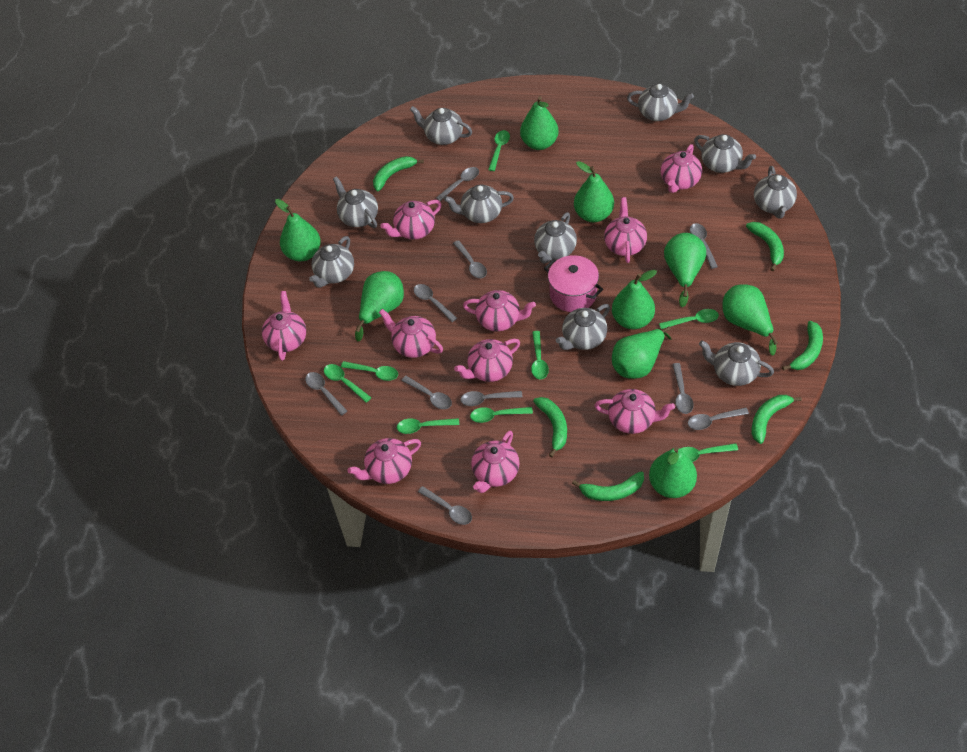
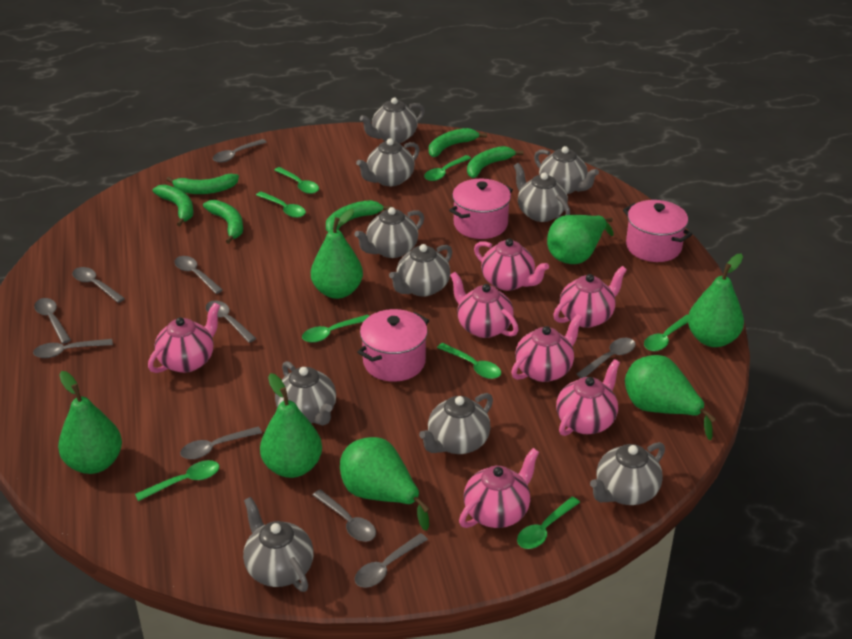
green pear: [275,199,321,261] [355,271,404,342] [520,96,559,150] [574,161,614,222] [612,270,657,329] [612,326,672,379] [649,447,697,498] [664,233,706,307] [722,284,778,356] = 9 -> [58,371,122,474] [260,373,322,478] [311,209,363,299] [340,437,429,530] [547,215,614,264] [625,355,716,440] [688,253,744,347] = 7
pink pot: [544,255,603,312] = 1 -> [357,309,429,382] [449,179,513,239] [623,200,693,262] = 3
pink teapot: [262,291,306,361] [347,438,421,484] [379,309,443,358] [380,200,441,240] [454,339,520,382] [463,290,536,331] [471,431,520,493] [595,389,675,434] [604,197,647,263] [661,144,702,193] = 10 -> [148,303,220,373] [450,272,519,338] [459,448,539,528] [474,238,549,291] [511,314,583,382] [553,266,627,328] [556,359,620,436] = 7

